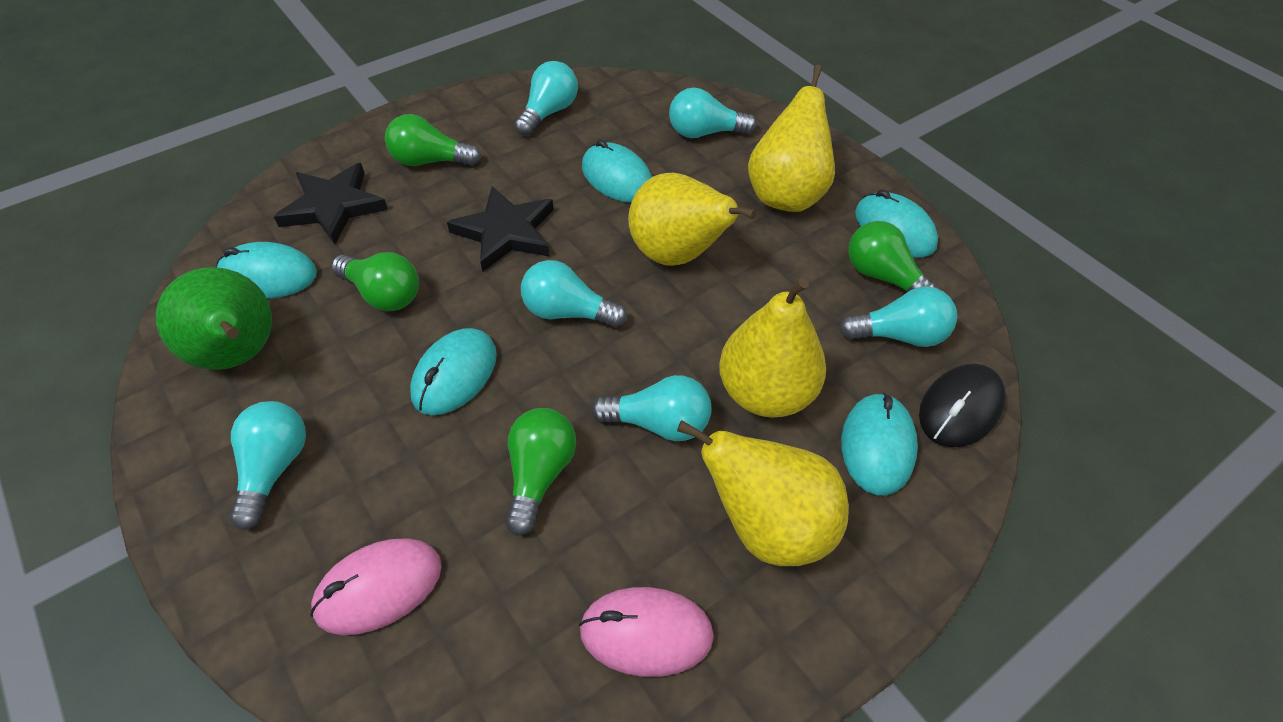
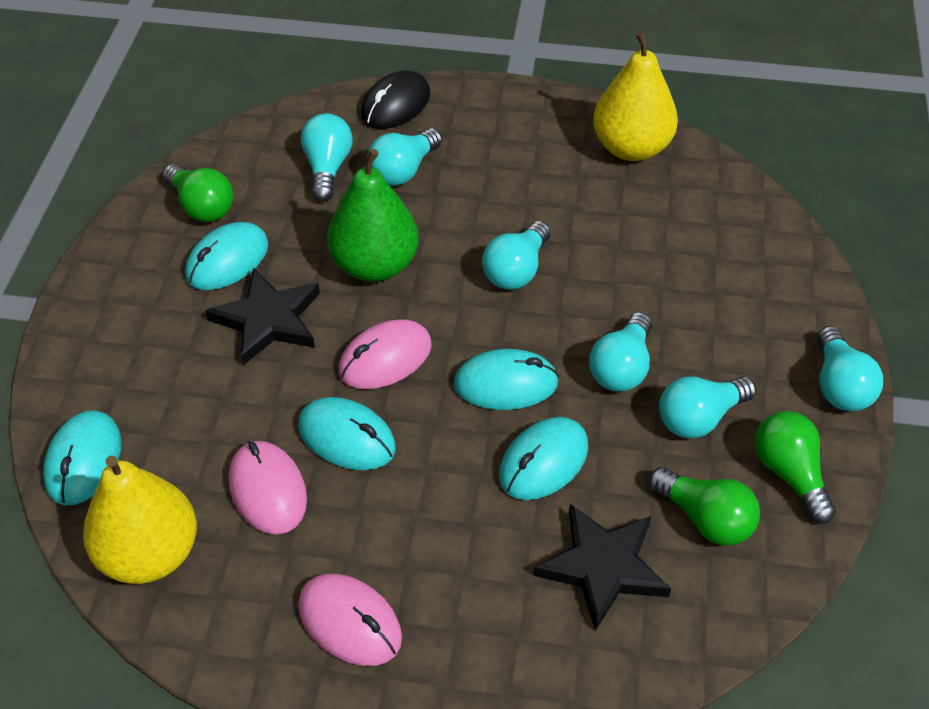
green light bulb: [331,252,419,311] [385,114,481,166] [506,408,576,536] [848,221,940,292] = 4 -> [163,164,233,222] [649,467,760,546] [755,411,836,524] = 3
pink mouse: [310,538,442,635] [579,587,714,677] = 2 -> [229,441,307,535] [298,574,402,666] [339,319,432,389] = 3
yellow pear: [628,173,757,266] [677,420,849,566] [719,278,826,418] [748,65,835,212] = 4 -> [83,456,197,584] [593,31,678,161] = 2

